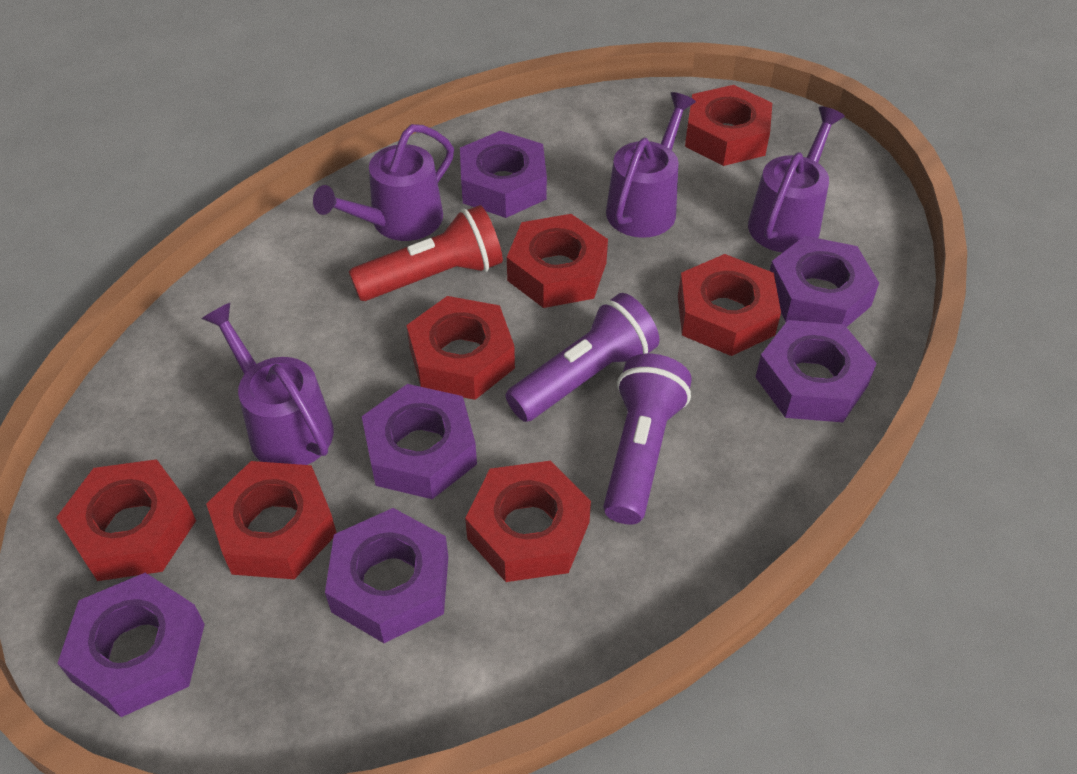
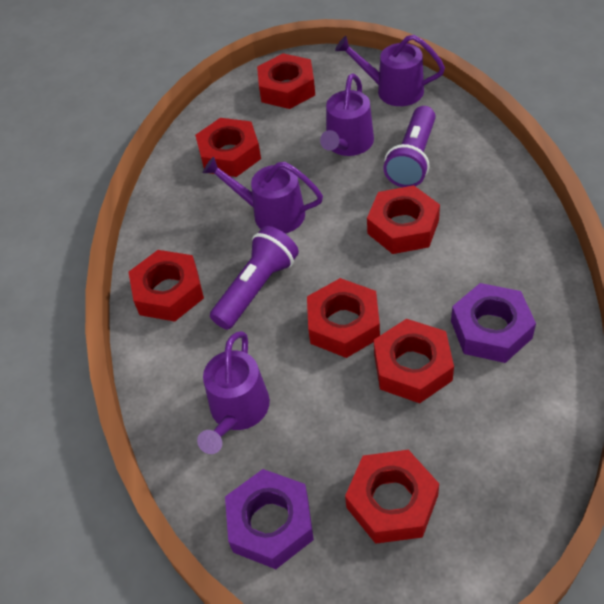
purple nut: [57,573,205,717] [325,508,448,643] [362,384,477,499] [460,131,547,218] [755,320,877,422] [770,236,879,327] = 6 -> [225,469,314,569] [451,283,536,363] = 2
red flashlight: [349,205,503,301] = 1 -> none = 0

